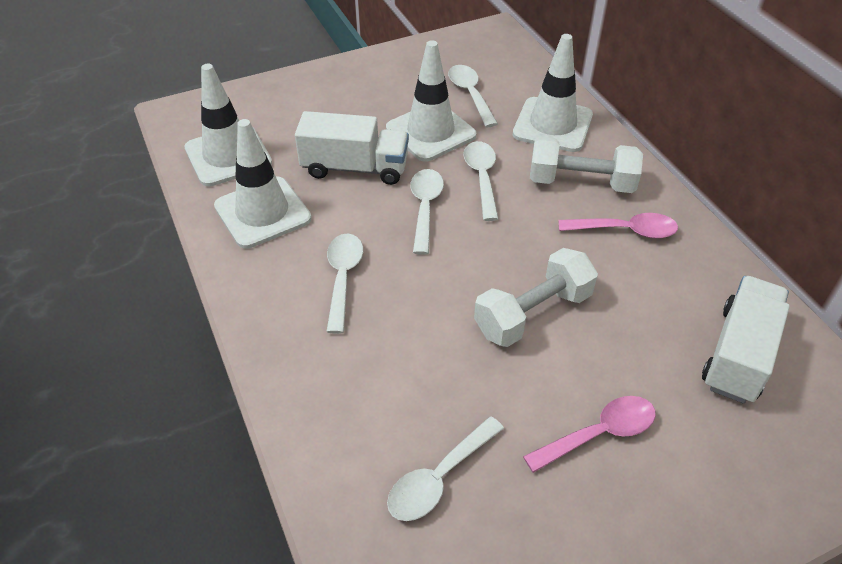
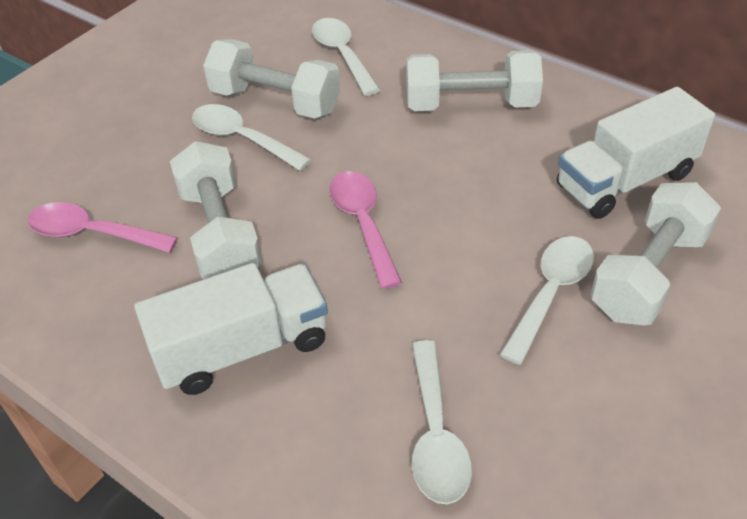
white dumbbell: [474,248,598,347] [530,137,643,193] = 2 -> [170,141,262,279] [203,39,340,119] [406,50,543,111] [590,182,721,325] = 4
white spoon: [326,233,363,334] [387,416,504,521] [410,169,444,255] [448,65,498,127] [464,141,499,221] = 5 -> [192,104,311,171] [312,18,380,96] [412,340,472,504] [500,236,594,365] = 4
white traffic cone: [184,64,272,186] [214,119,311,249] [386,40,476,162] [513,34,593,152] = 4 -> none = 0

